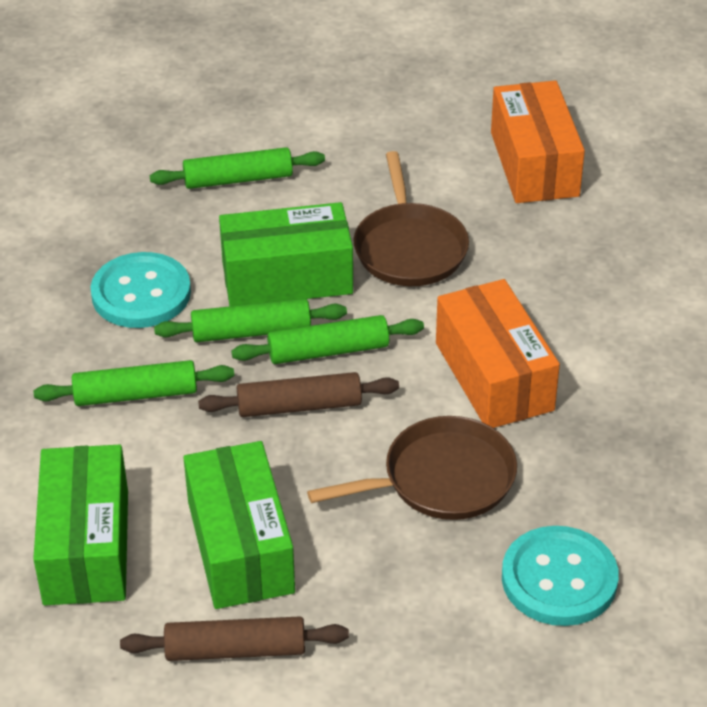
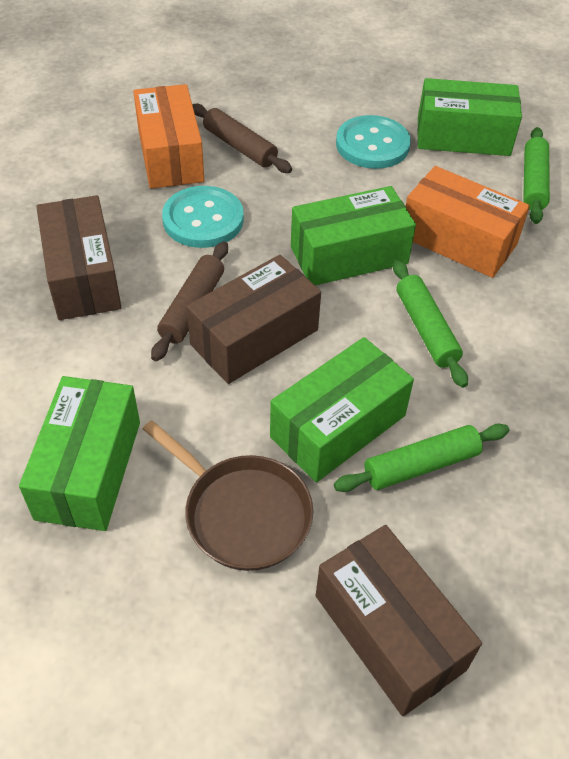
brown box: none = 0 -> [36,195,122,320] [186,255,321,384] [316,525,482,716] = 3
brown pan: [307,416,517,520] [354,151,469,286] = 2 -> [143,420,313,571] = 1
green box: [33,444,128,605] [183,441,295,609] [219,202,353,306] = 3 -> [19,376,140,531] [270,337,414,482] [291,186,416,285] [417,78,522,156] = 4
green rolling pin: [33,360,234,406] [150,147,325,189] [154,299,347,342] [231,315,424,364] = 4 -> [334,424,509,492] [393,260,468,388] [523,127,550,224] = 3

